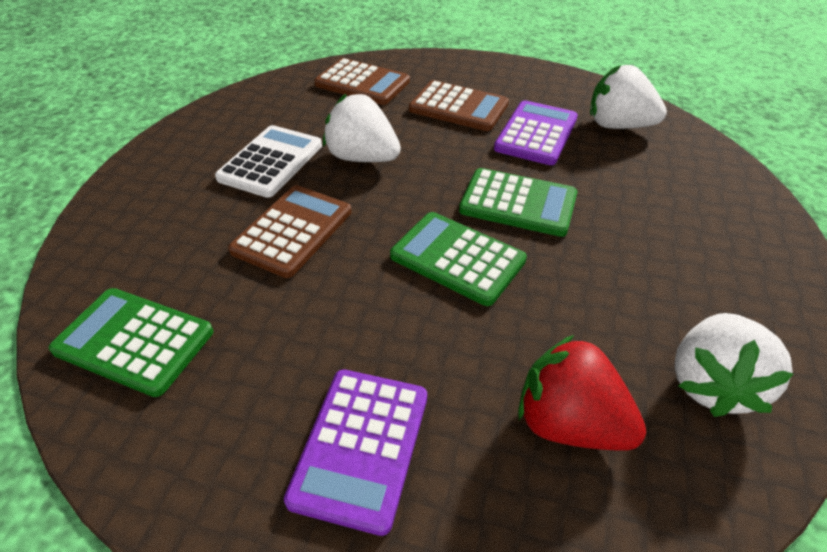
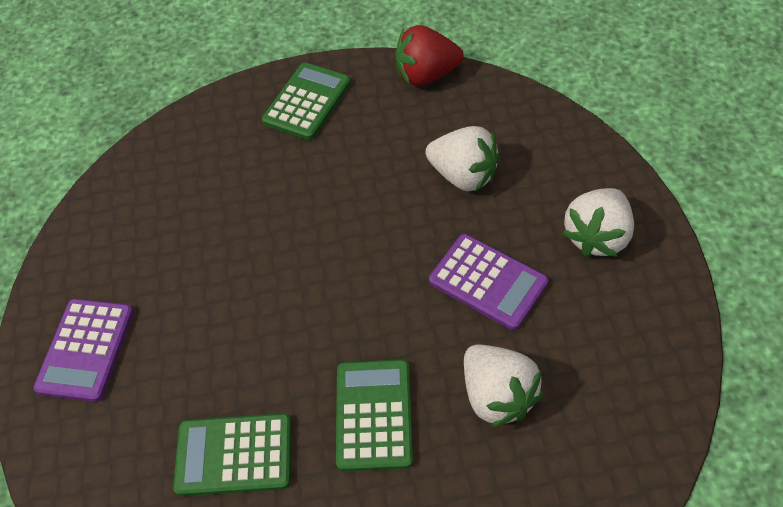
brown calculator: [228,185,352,278] [314,58,410,105] [409,80,509,131] = 3 -> none = 0
white calculator: [215,125,322,198] = 1 -> none = 0

